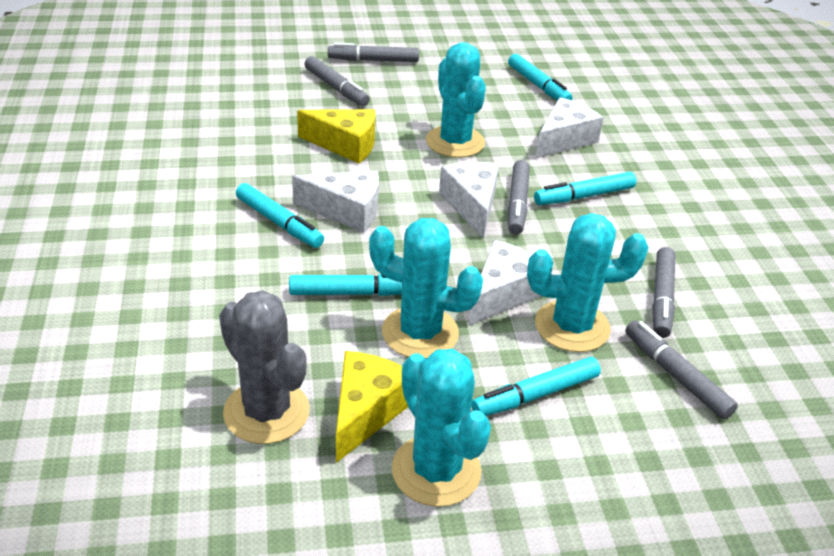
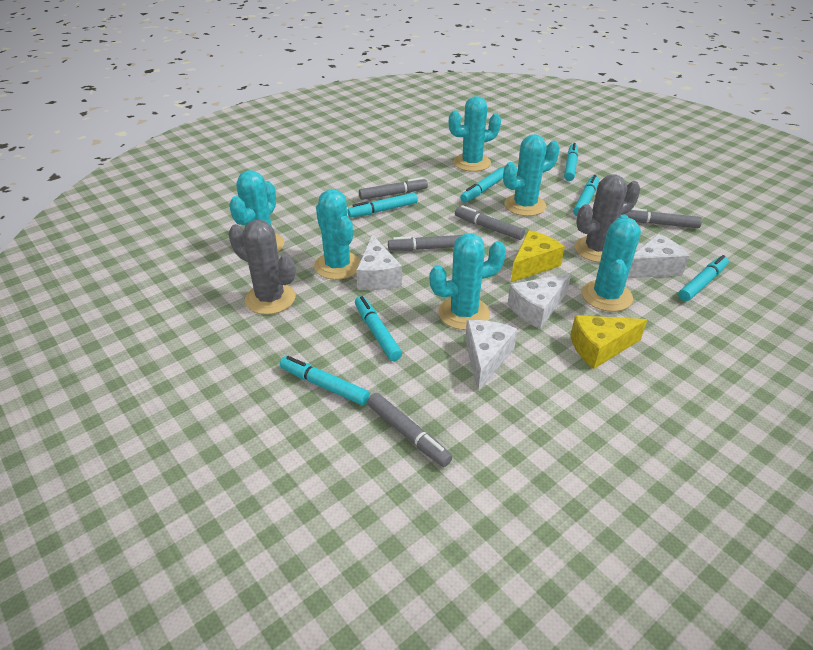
grey cactus: [219,290,310,444] = 1 -> [229,220,296,315] [575,174,640,262] = 2
turquoise cactus: [369,218,483,359] [392,349,491,507] [426,42,486,158] [527,213,649,352] = 4 -> [229,170,284,252] [314,189,361,280] [429,233,506,330] [449,96,501,172] [503,134,560,216] [582,215,641,312] = 6
turquoise marker: [236,183,324,248] [289,274,402,296] [471,357,601,416] [508,54,573,101] [534,172,637,205] = 5 -> [280,356,370,405] [347,193,418,218] [355,296,402,361] [460,168,504,202] [564,143,578,181] [573,175,599,216] [678,255,729,301] = 7

